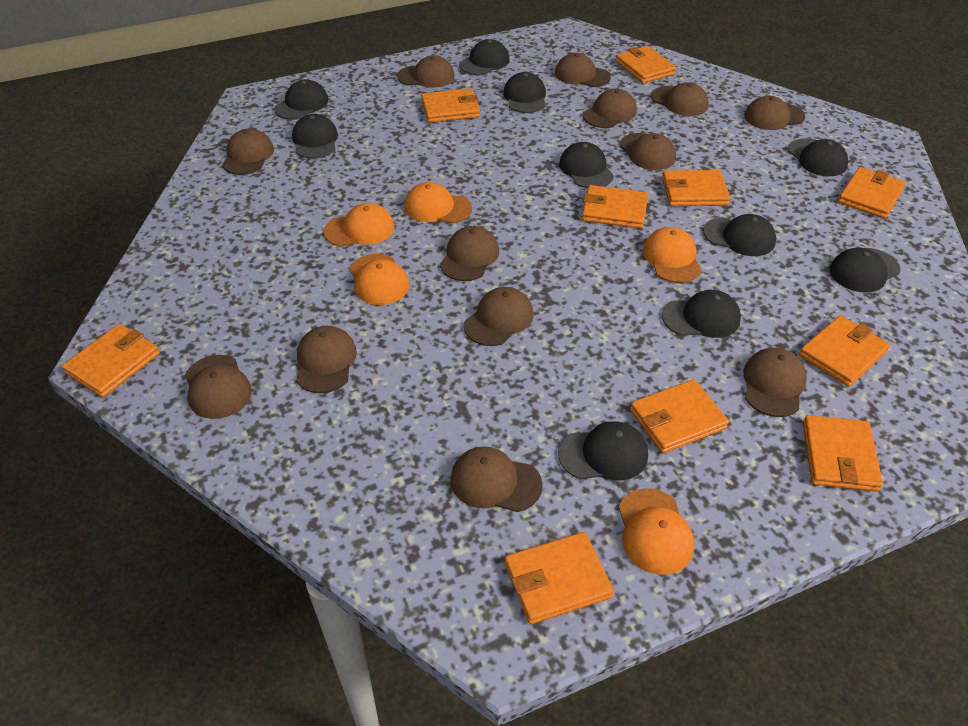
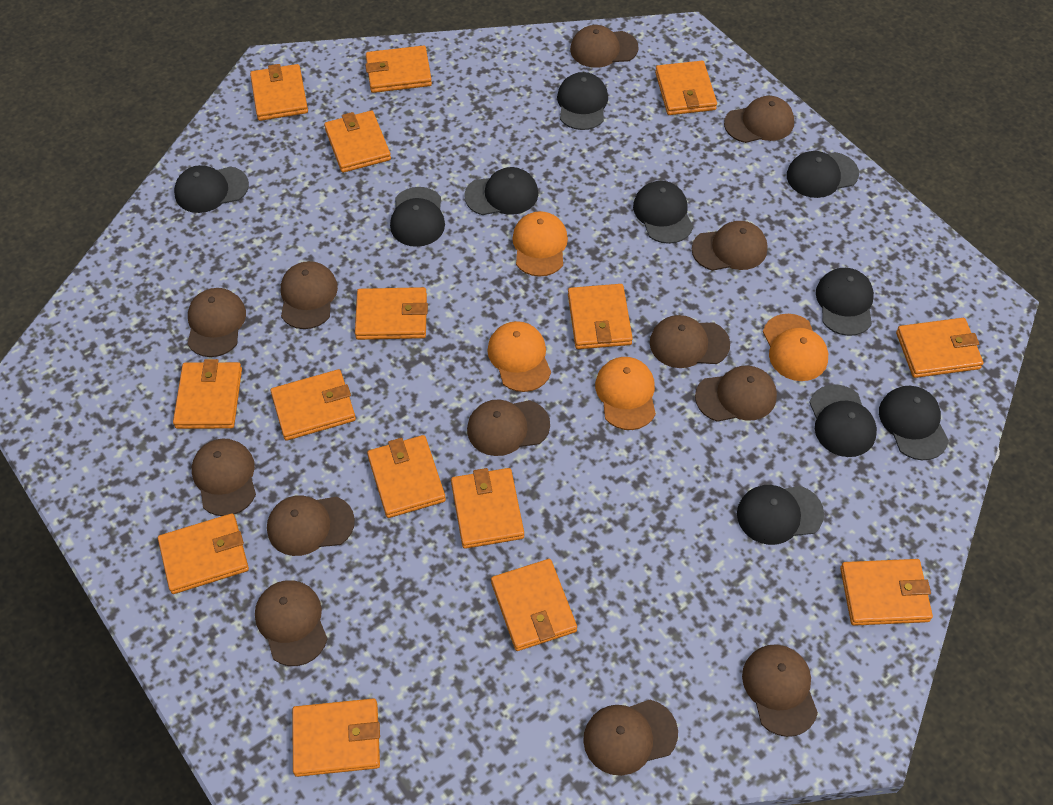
orange cap: [324,203,395,247] [350,254,409,305] [404,182,472,223] [619,488,695,575] [643,227,702,283] = 5 -> [487,321,551,392] [512,211,568,277] [595,357,656,430] [763,314,828,381] = 4
orange wallet: [62,324,160,397] [421,88,480,123] [505,532,614,624] [582,185,648,229] [615,46,676,83] [630,379,729,453] [662,170,730,206] [799,315,890,387] [803,415,883,492] [838,167,906,219] = 10 -> [158,513,249,594] [173,359,242,429] [250,64,308,121] [271,369,356,441] [292,698,380,777] [324,111,391,173] [355,287,428,340] [365,45,432,93] [367,435,446,518] [451,468,524,549] [491,559,577,651] [568,284,633,349] [655,61,717,115] [840,559,933,626] [896,318,983,378] = 15

